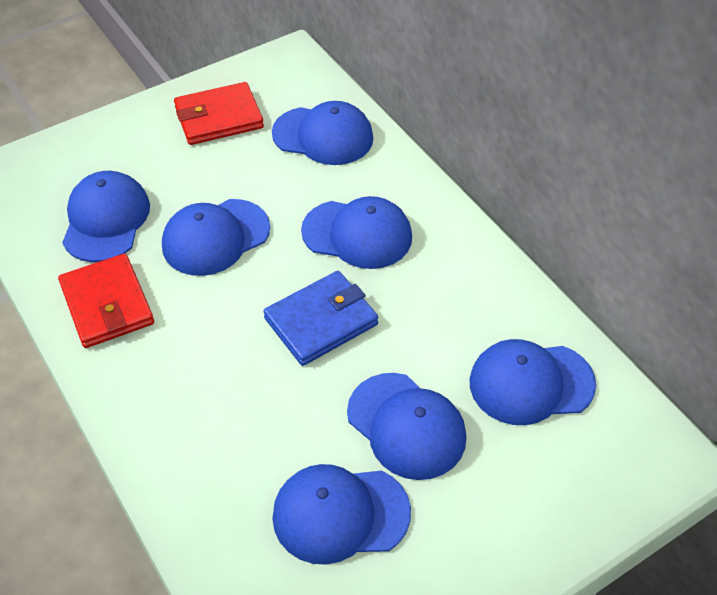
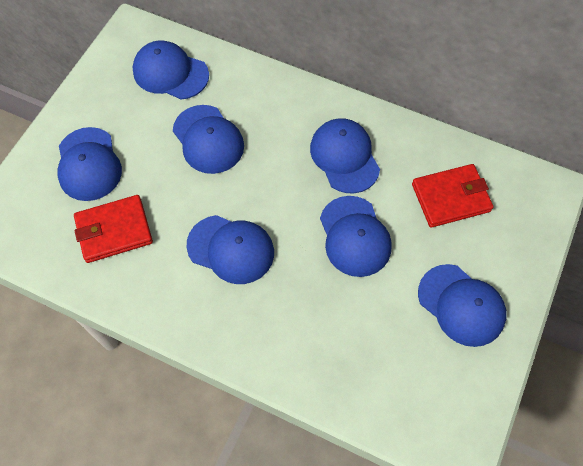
blue wallet: [263,271,378,366] = 1 -> none = 0

